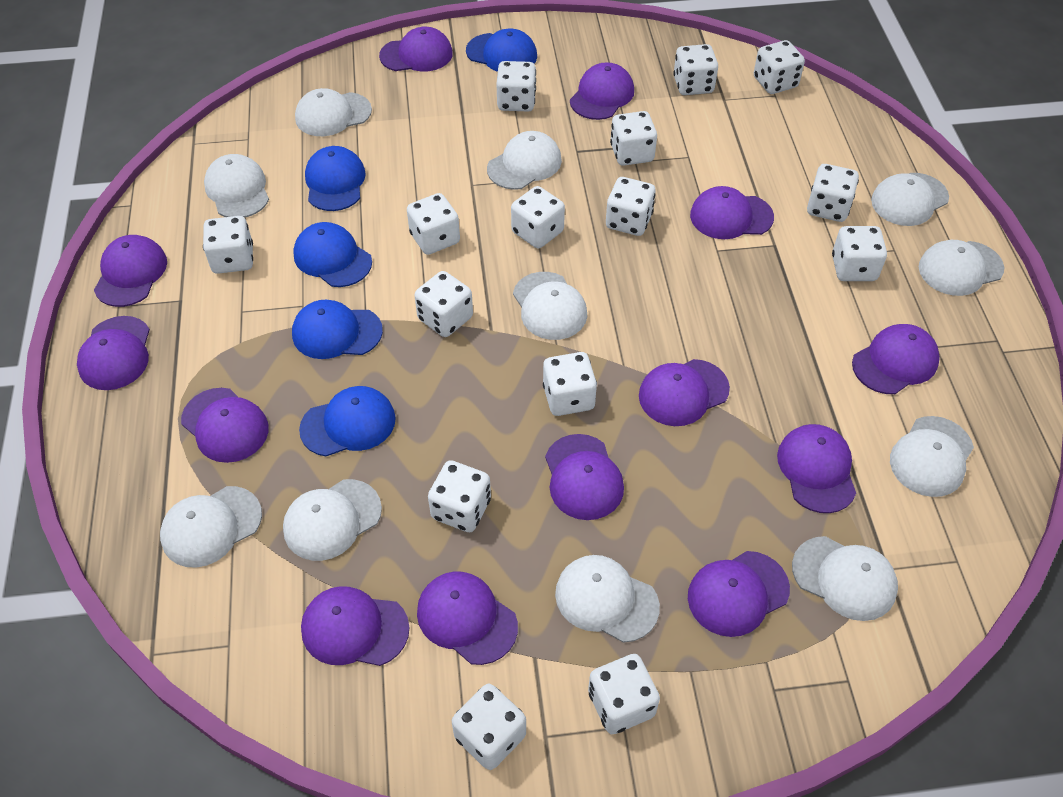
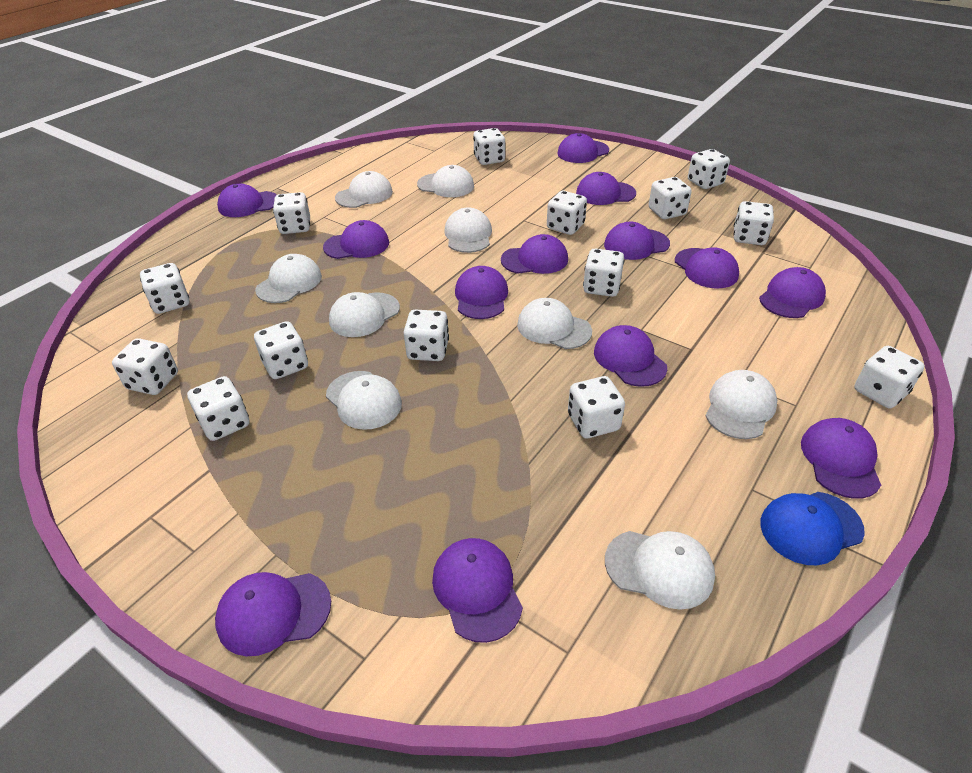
blue cap: [292,300,383,359] [293,222,372,287] [299,386,396,456] [305,146,366,211] [466,29,537,72] = 5 -> [760,492,865,565] = 1
white cap: [160,486,262,568] [204,154,269,218] [283,479,382,561] [295,88,372,136] [487,131,562,190] [513,272,587,340] [555,555,660,643] [792,536,898,621] [871,173,949,226] [890,416,974,497] [919,240,1004,296] = 11 -> [255,254,322,303] [326,371,402,430] [329,292,400,337] [335,171,393,208] [417,165,474,197] [444,207,492,253] [517,298,592,349] [605,531,715,610] [705,370,777,439] = 9
white dice: [203,216,253,274] [407,193,460,255] [414,271,473,337] [428,460,491,532] [452,684,526,770] [496,61,536,111] [511,186,565,248] [543,352,597,416] [588,654,660,734] [606,177,656,236] [610,111,657,166] [673,44,718,95] [754,40,805,94] [807,164,859,222] [832,226,887,281] = 15 -> [112,338,178,395] [140,263,189,314] [187,376,249,441] [254,321,308,379] [273,192,310,234] [403,310,449,361] [473,128,505,165] [547,191,587,235] [568,376,625,439] [583,249,624,297] [649,177,692,219] [688,149,730,189] [733,201,774,245] [854,346,924,408] = 14

